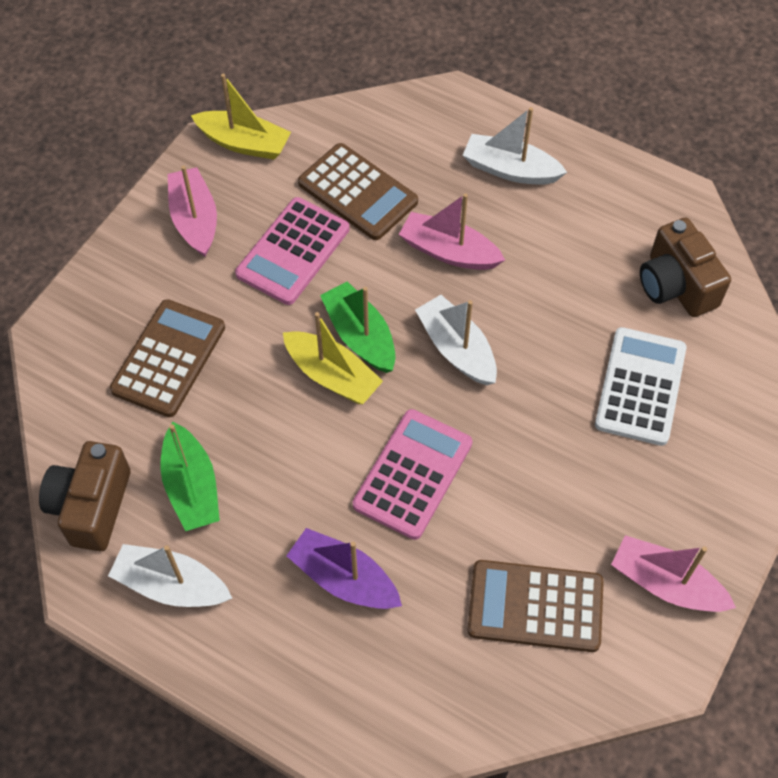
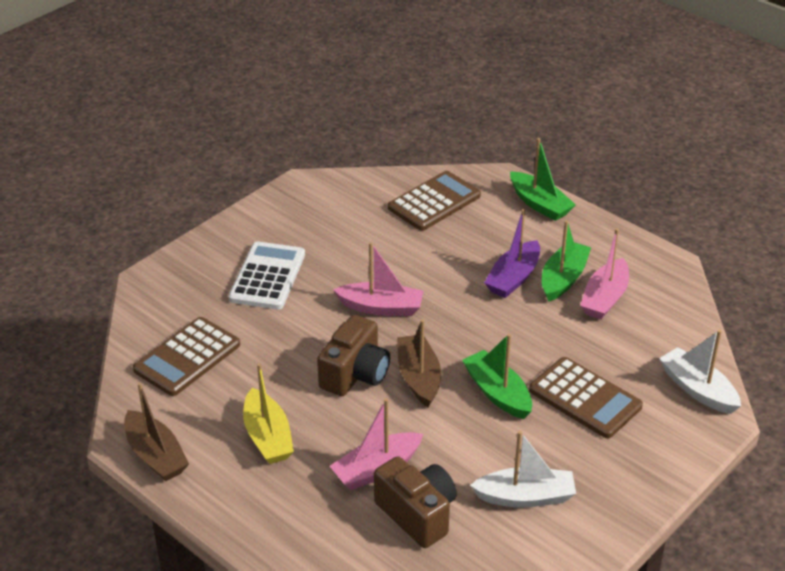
brown boat: none = 0 -> [124,383,189,481] [397,319,441,407] = 2
green boat: [160,422,220,531] [320,281,396,373] = 2 -> [462,334,532,419] [510,138,576,221] [542,220,591,302] = 3
pink calculator: [235,197,349,305] [353,409,472,540] = 2 -> none = 0
white boat: [108,544,232,607] [415,295,497,385] [463,107,567,185] = 3 -> [470,431,576,508] [659,330,741,414] = 2
yellow boat: [191,74,291,160] [283,312,383,404] = 2 -> [243,363,294,464] = 1

